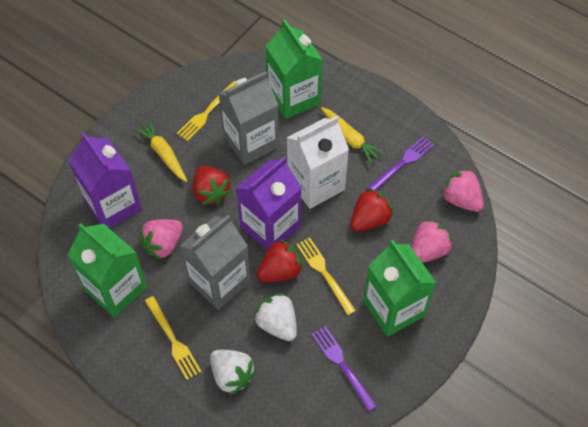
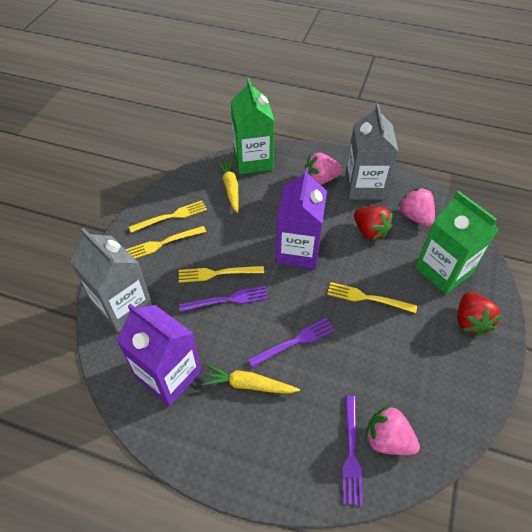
green carton: [68,223,147,318] [266,20,323,119] [363,240,436,337] = 3 -> [231,78,274,174] [415,191,499,294] = 2
purple fork: [312,326,377,411] [367,136,434,191] = 2 -> [179,286,268,312] [248,318,335,368] [342,396,363,506] = 3
red strawberry: [193,166,232,205] [257,239,303,282] [351,188,394,232] = 3 -> [354,206,393,241] [457,292,501,337] = 2
white carton: [287,116,349,209] = 1 -> none = 0
white strawberry: [210,350,256,395] [254,293,297,341] = 2 -> none = 0
yellow fork: [145,296,202,380] [177,81,236,141] [296,237,356,315] = 3 -> [125,226,206,259] [129,201,207,233] [179,266,264,283] [327,282,417,313] = 4

